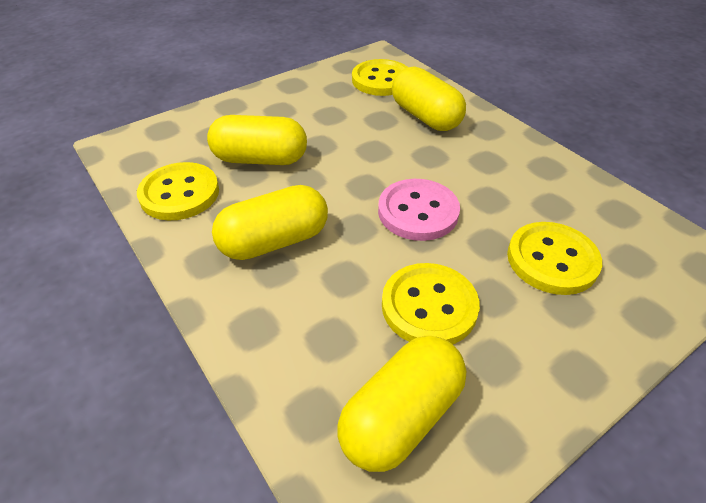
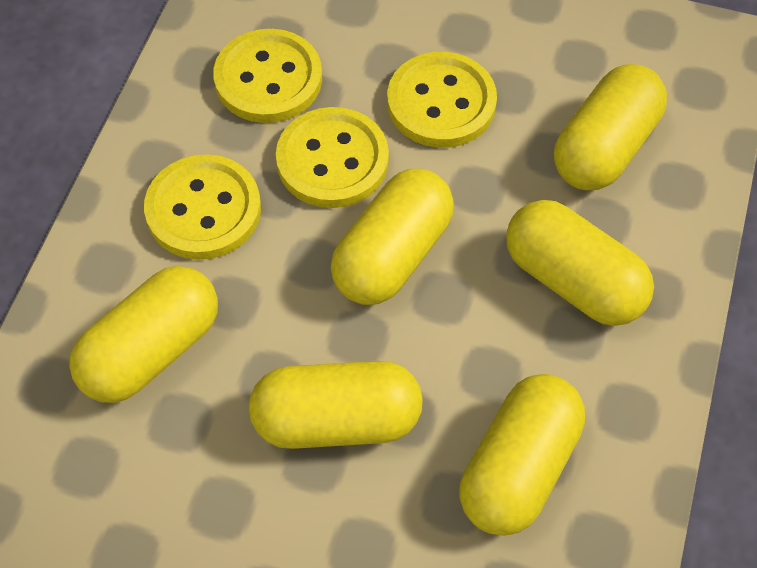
pink button: [378,179,460,241] = 1 -> none = 0
yellow capsule: [207,115,307,165] [212,185,328,260] [337,336,466,472] [392,66,466,131] = 4 -> [69,266,218,403] [249,361,423,449] [331,168,454,305] [459,374,585,536] [506,200,654,326] [554,64,667,190] = 6

